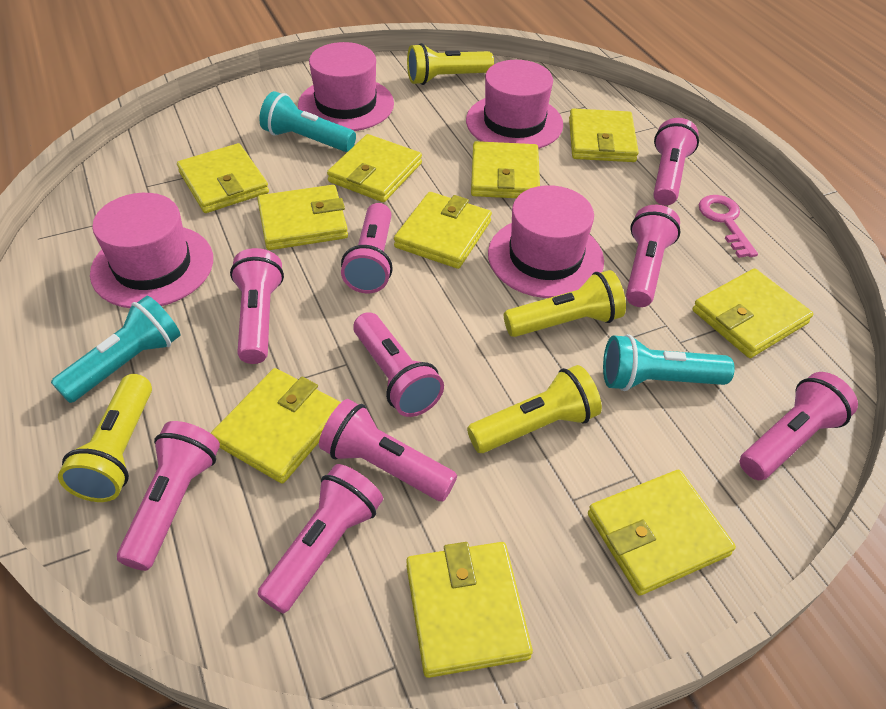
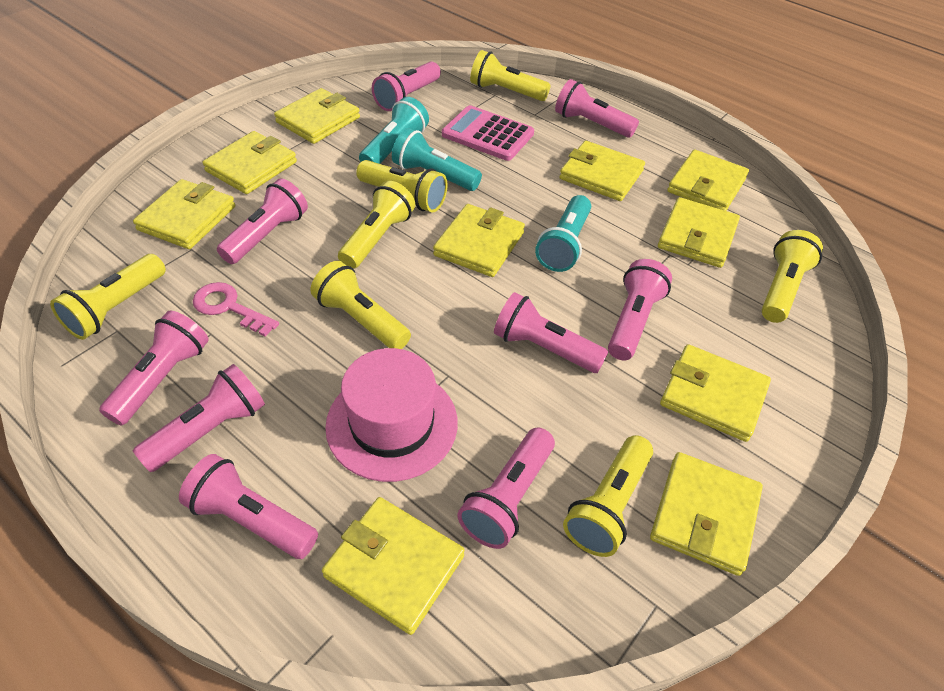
pink calculator: none = 0 -> [442,105,534,161] = 1
pink hat: [90,193,213,308] [298,42,394,131] [466,60,563,149] [488,185,604,298] = 4 -> [325,348,458,482] = 1
yellow flashlight: [58,374,152,502] [407,43,494,85] [467,365,602,453] [504,270,626,337] = 4 -> [50,254,166,340] [311,261,411,349] [338,181,415,269] [356,160,447,212] [470,50,551,101] [563,435,653,557] [761,230,823,323] = 7

